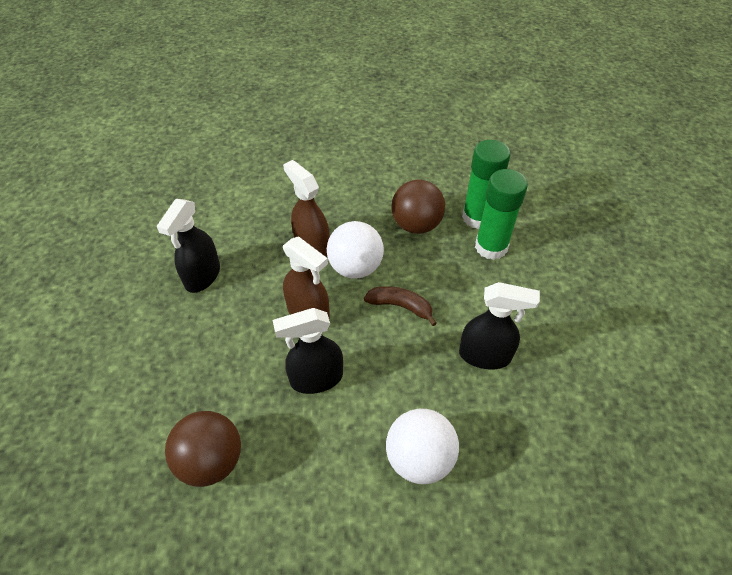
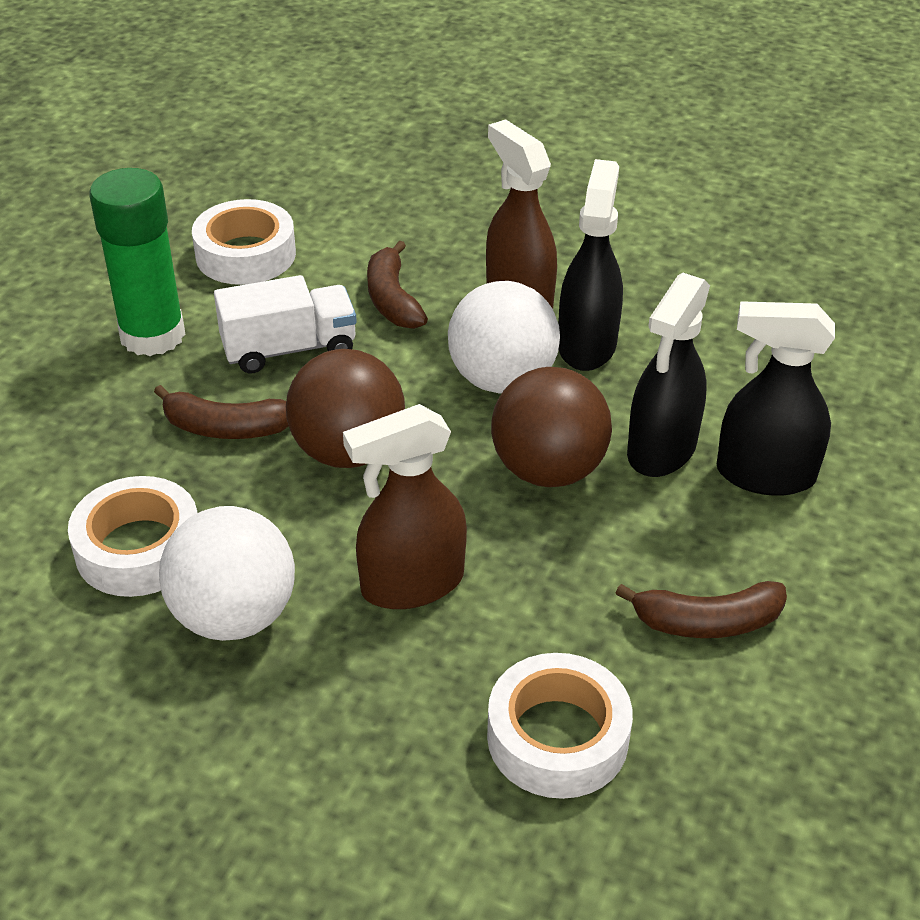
brown banana: [364,286,437,326] = 1 -> [154,385,289,439] [367,240,428,329] [616,581,787,638] = 3
green glue stick: [462,140,511,229] [475,169,528,260] = 2 -> [89,168,186,356] = 1
white tape: none = 0 -> [68,476,198,597] [192,199,296,285] [487,653,633,799] = 3
white truck: none = 0 -> [214,275,357,373] = 1

